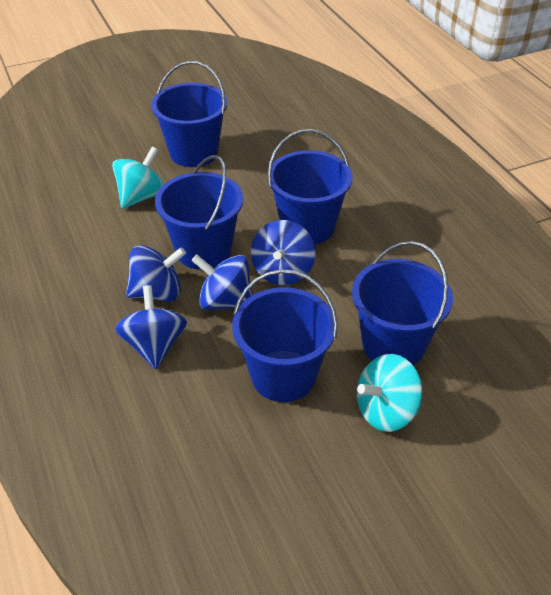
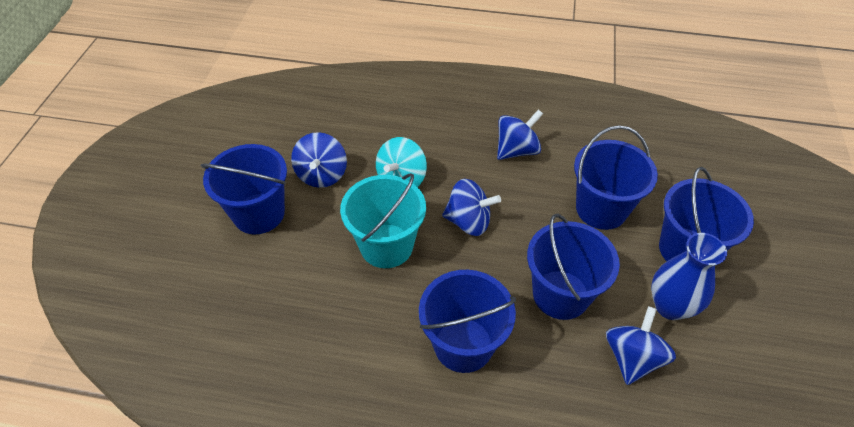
blue vase: none = 0 -> [651,233,727,320] = 1
turquoise bucket: none = 0 -> [340,173,426,268] = 1
turquoise spinning top: [112,146,164,209] [357,354,422,432] = 2 -> [376,137,427,187] = 1

